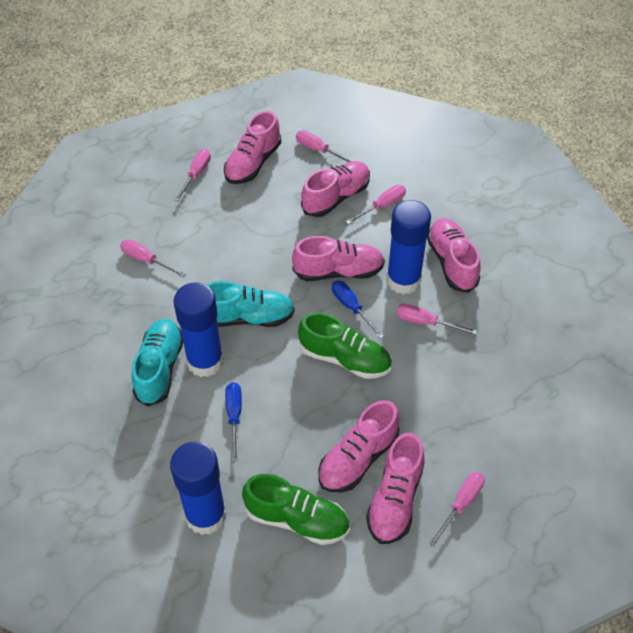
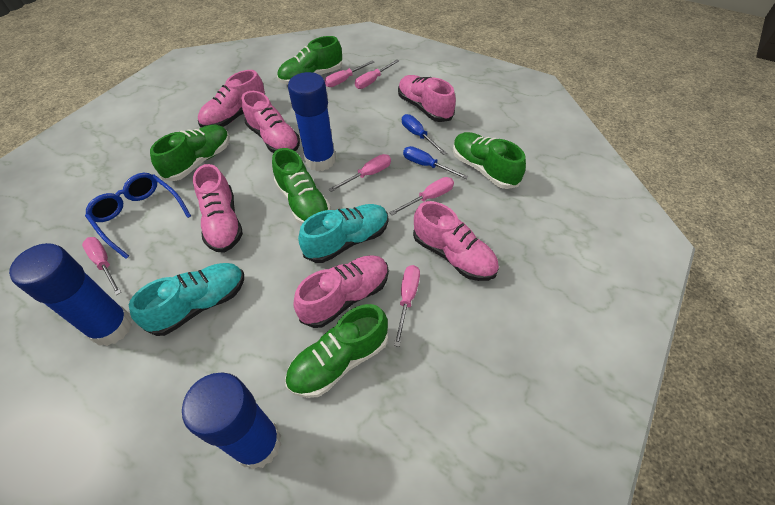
blue glasses: none = 0 -> [85,173,191,259] = 1
green shoe: [242,474,350,545] [298,312,392,379] = 2 -> [150,125,230,181] [272,148,331,225] [277,36,342,84] [285,304,388,398] [453,132,526,189] = 5

